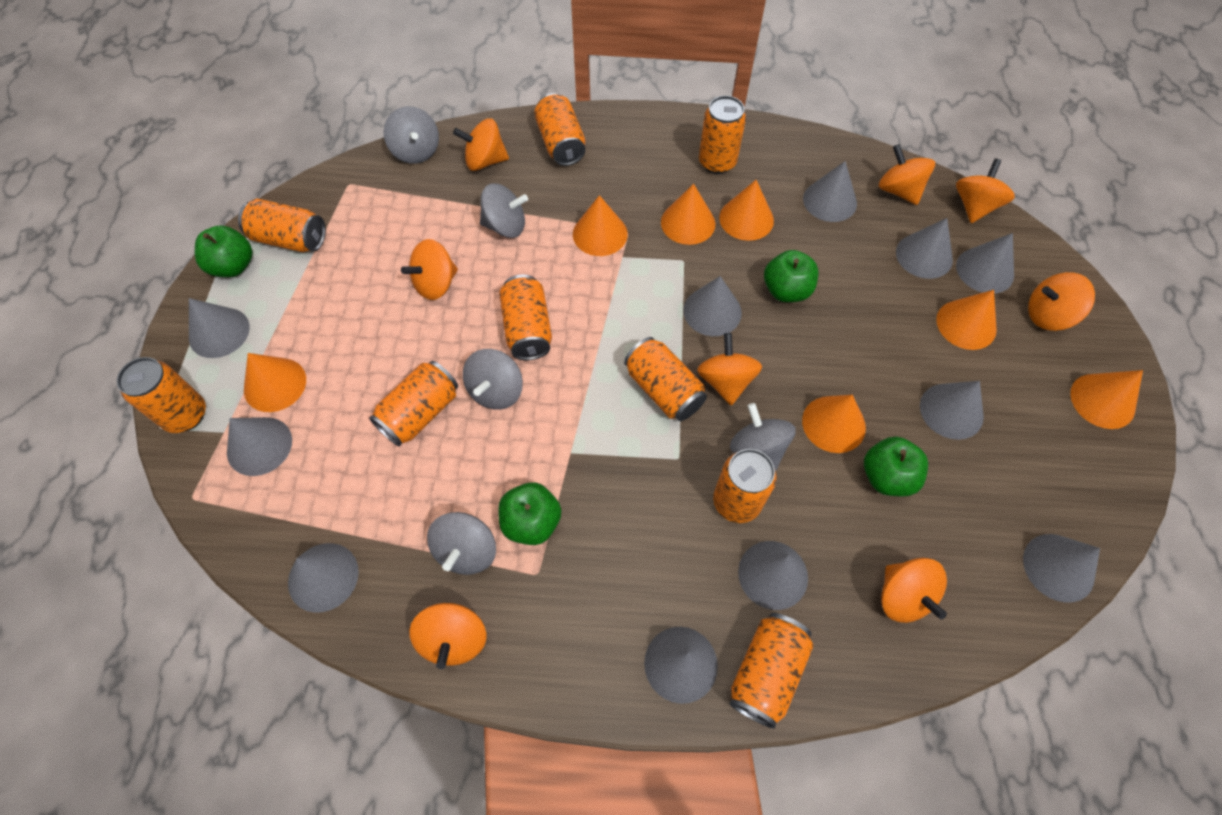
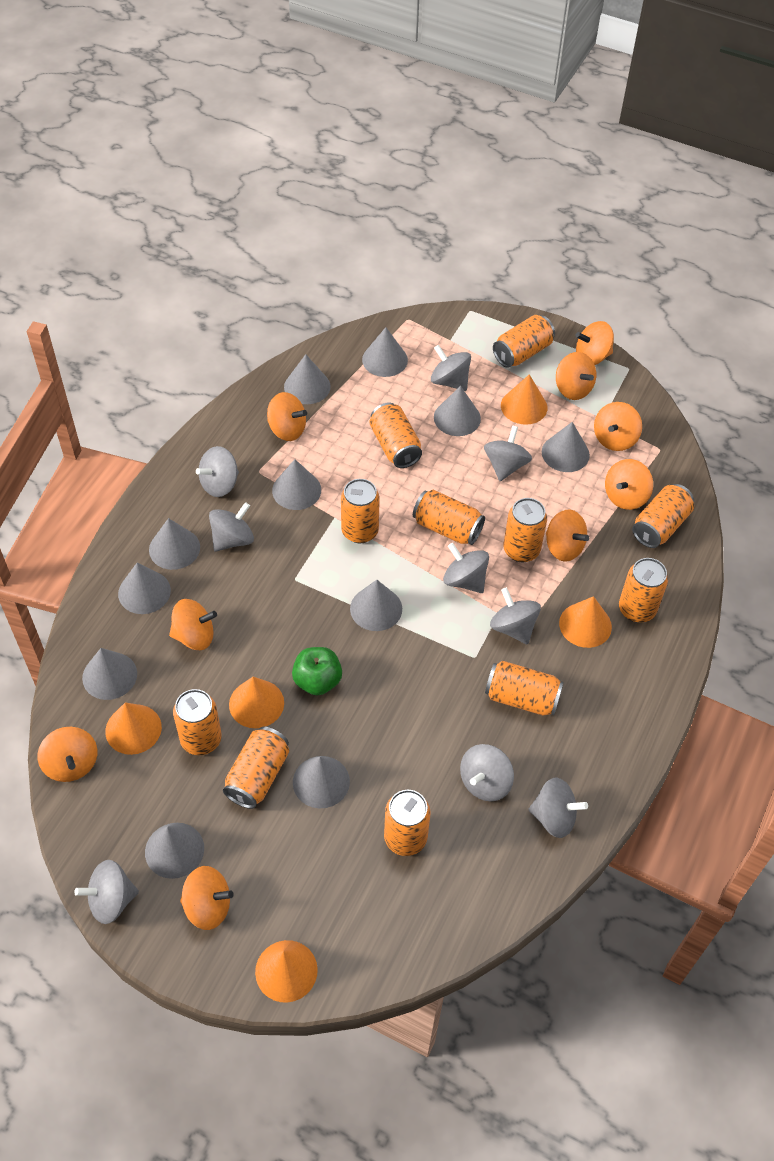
green apple: [195,225,252,277] [498,482,561,545] [764,250,818,302] [864,436,928,497] = 4 -> [292,647,342,695] = 1
grey spinning top: [383,106,439,164] [427,512,496,575] [463,349,523,410] [480,183,528,238] [730,403,796,471] = 5 -> [74,860,139,924] [196,446,239,497] [209,502,254,551] [431,345,471,391] [443,543,489,593] [460,744,514,801] [484,425,532,481] [490,587,541,645] [528,777,588,838] = 9
orange can: [117,357,206,433] [238,198,326,252] [369,361,458,447] [499,275,552,361] [534,93,585,166] [624,337,707,421] [699,96,746,174] [713,449,776,523] [729,613,814,729] = 9 -> [173,689,222,755] [223,727,289,809] [341,479,380,543] [370,403,422,468] [384,790,431,856] [413,490,485,545] [485,661,564,715] [493,315,555,368] [503,498,547,563] [619,558,668,623] [632,484,694,548] = 11
orange cone: [244,353,306,412] [573,195,628,256] [661,184,715,245] [719,180,774,241] [802,395,866,453] [936,290,997,350] [1070,370,1143,429] = 7 -> [105,703,162,755] [229,677,284,728] [255,940,318,1003] [501,374,547,425] [559,596,612,648] = 5
orange spinning top: [401,239,458,300] [409,603,486,669] [453,118,509,171] [697,333,762,405] [878,144,935,205] [881,558,947,623] [956,159,1015,223] [1028,272,1095,331] = 8 -> [37,727,97,782] [169,599,217,650] [180,866,234,930] [267,392,307,441] [546,510,589,562] [556,352,596,400] [575,321,614,365] [594,402,642,451] [605,459,653,510] = 9

